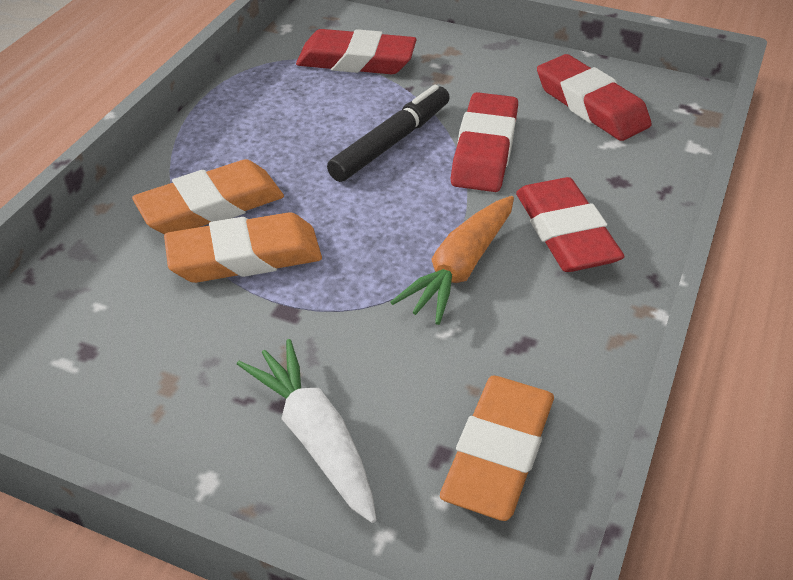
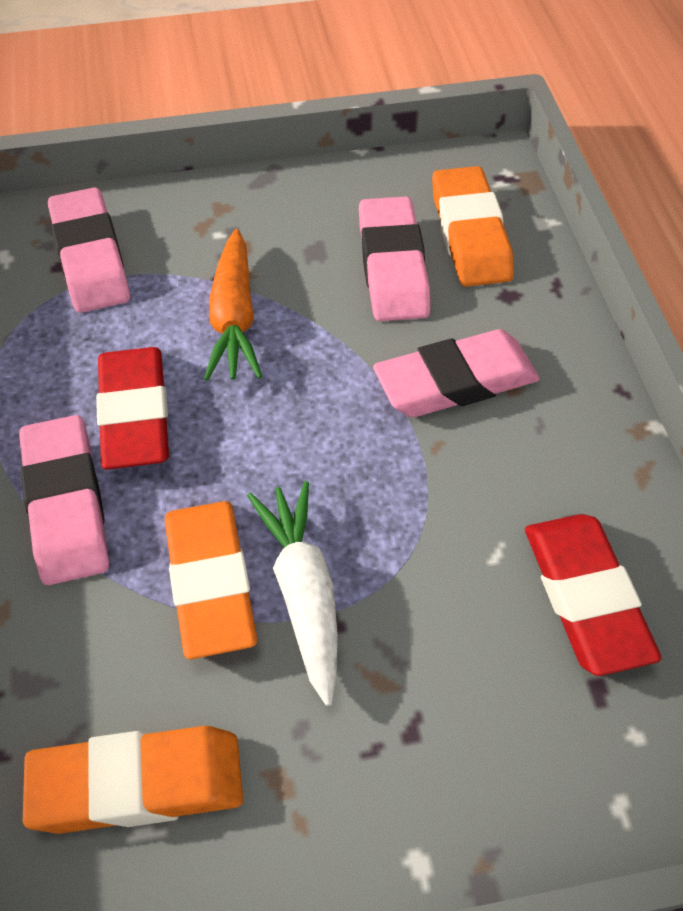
black marker: [327,85,450,182] = 1 -> none = 0
pink eraser: none = 0 -> [19,415,109,585] [48,187,130,313] [359,196,431,321] [373,329,540,417] = 4
red eraser: [296,29,417,74] [451,92,518,192] [516,177,625,272] [537,54,652,141] = 4 -> [96,347,169,470] [525,514,662,676] = 2

